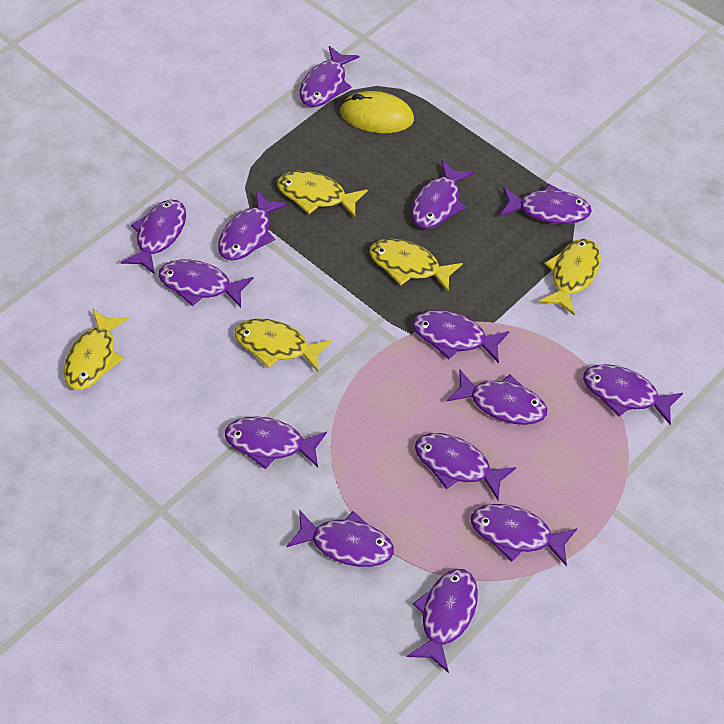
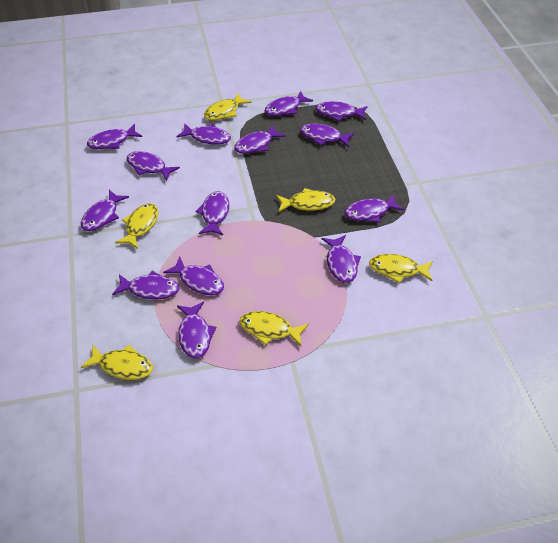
yellow fish: [64,309,129,390] [234,318,332,372] [277,171,368,217] [369,239,463,292] [539,239,601,316] = 5 -> [81,345,153,380] [115,203,159,249] [204,93,251,121] [239,311,309,346] [276,188,335,213] [369,254,433,284] = 6
yellow mouse: [340,91,414,133] = 1 -> none = 0

